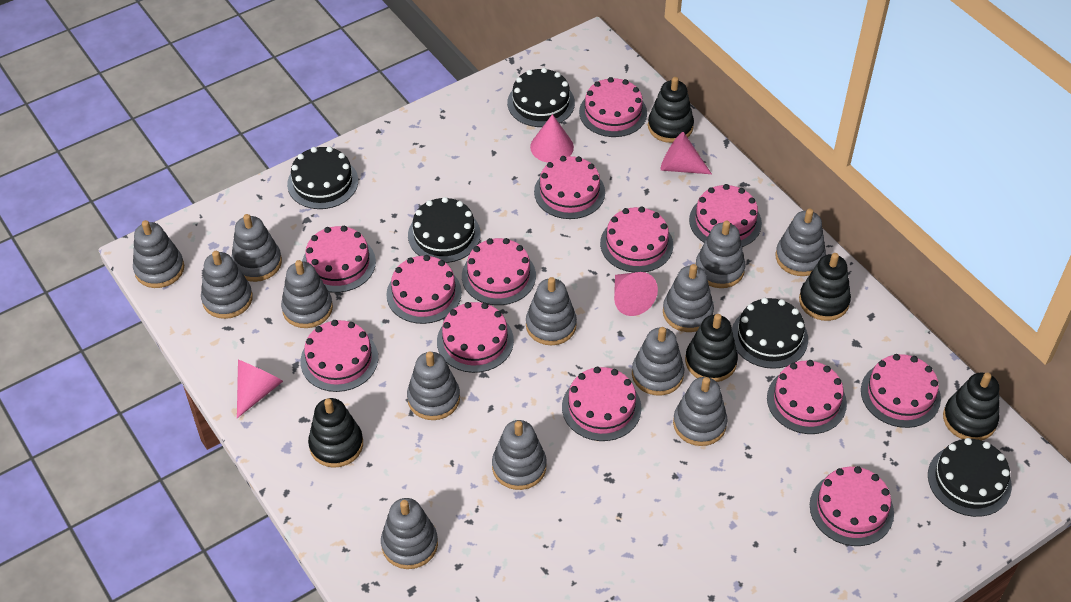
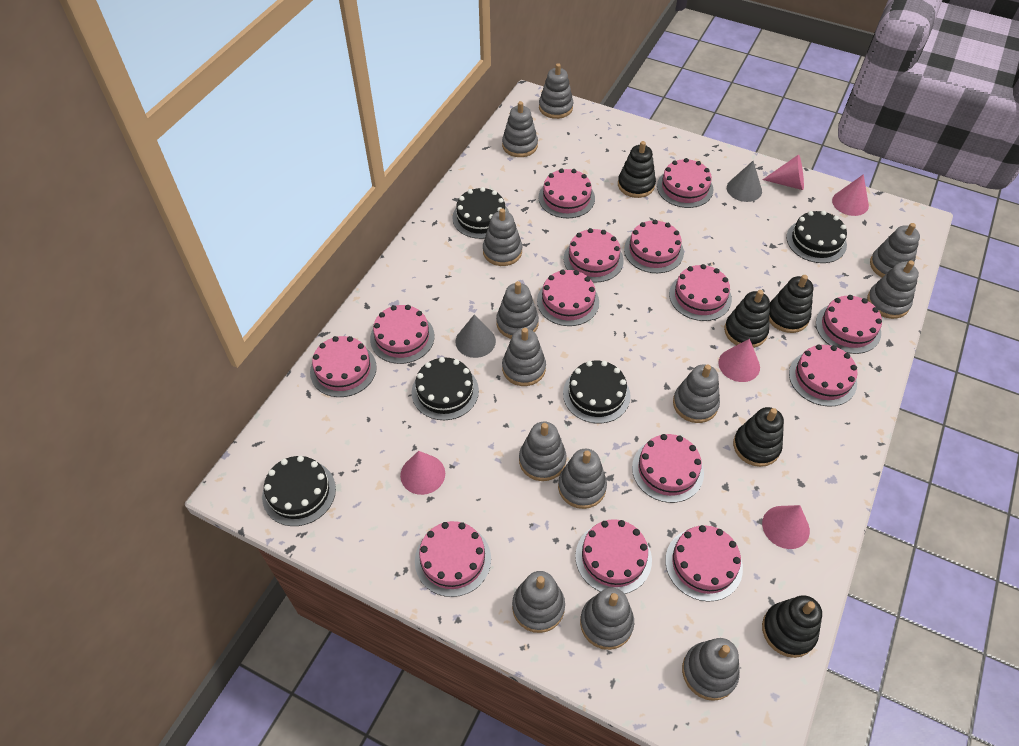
grey cone: none = 0 -> [455,315,496,358] [727,161,762,202] = 2
pink cake: [300,320,378,392] [302,226,376,293] [386,255,462,324] [437,302,514,373] [462,238,536,305] [534,156,605,219] [562,367,642,441] [579,77,647,137] [600,207,673,273] [689,184,762,247] [767,360,847,434] [810,466,894,546] [861,354,941,428] = 13 -> [310,336,377,397] [370,305,434,364] [415,521,491,597] [537,270,599,326] [538,168,595,218] [564,228,624,283] [575,519,652,594] [624,220,684,273] [632,434,704,503] [657,158,713,208] [665,525,743,602] [669,264,732,321] [789,344,858,407] [816,295,882,354] = 14
pink cone: [237,360,283,418] [530,114,574,163] [614,272,658,316] [660,132,712,174] = 4 -> [400,451,445,495] [718,339,760,382] [762,154,804,190] [762,505,810,549] [832,174,869,216] = 5

